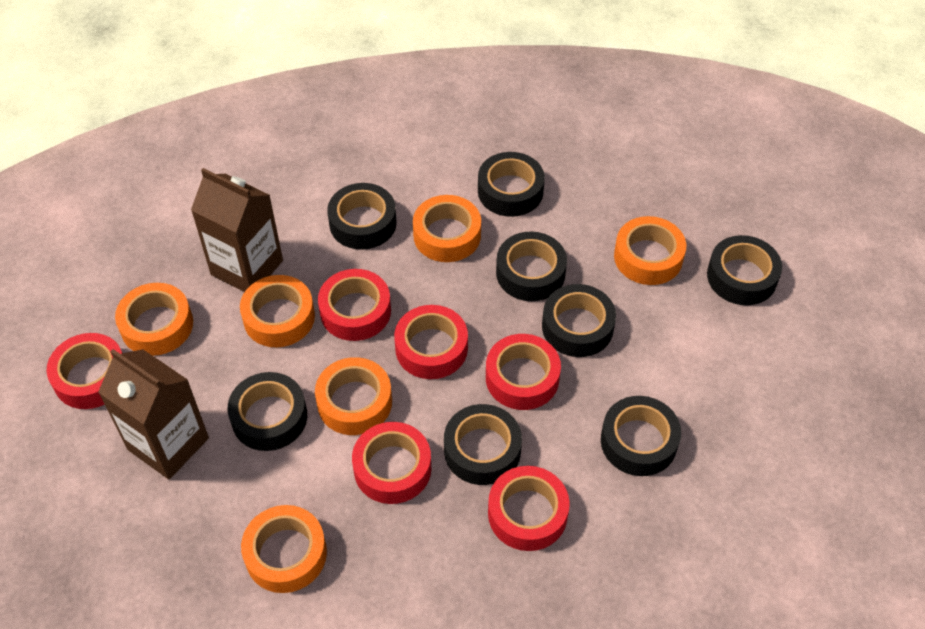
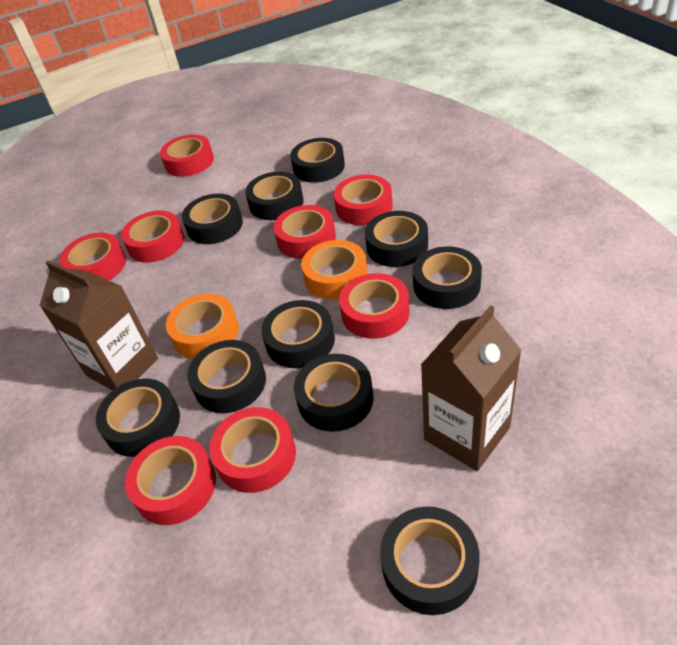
black tape: [228,372,307,451] [327,183,397,250] [444,404,522,485] [478,152,545,217] [496,232,567,301] [542,284,616,357] [601,396,681,476] [707,235,782,305] = 8 -> [96,379,180,457] [182,194,243,244] [187,340,266,413] [245,172,304,220] [261,300,335,368] [290,138,345,183] [294,354,374,432] [365,211,428,267] [380,507,480,615] [413,246,482,309] = 10
orange tape: [115,283,193,356] [240,275,315,347] [241,505,327,593] [315,357,392,435] [413,195,481,262] [614,216,686,285] = 6 -> [166,294,239,359] [301,240,368,300] = 2
red tape: [46,333,122,409] [318,269,391,341] [352,422,431,504] [394,305,468,379] [486,334,561,410] [488,466,570,551] = 6 -> [60,233,126,280] [121,210,184,263] [125,436,216,525] [160,134,214,177] [209,407,296,493] [274,205,336,259] [334,175,393,225] [339,273,410,339] = 8

